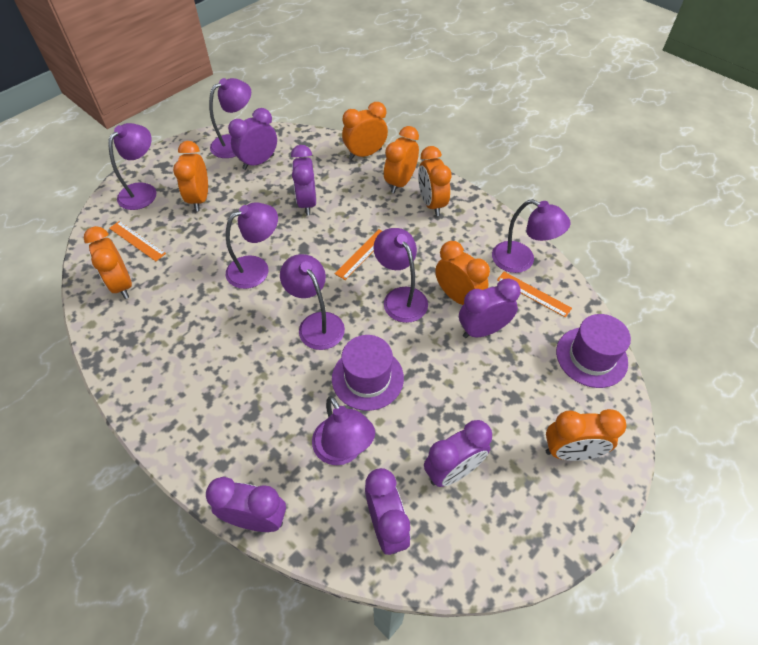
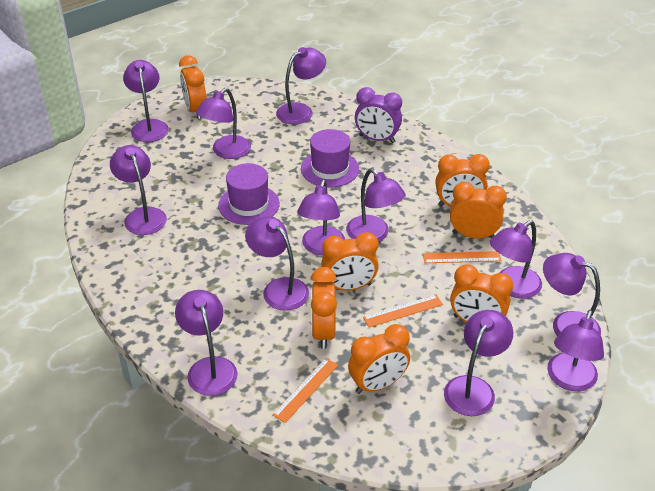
purple clock: [206,477,286,532] [228,108,277,170] [291,145,316,215] [365,468,411,555] [424,420,492,487] [459,278,521,338] = 6 -> [355,87,402,143] = 1
purple lamp: [108,123,157,210] [209,78,251,158] [226,202,278,289] [280,254,345,350] [312,396,375,465] [373,228,428,323] [492,199,570,273] = 7 -> [110,145,167,235] [123,60,169,142] [175,290,238,396] [196,88,251,159] [245,216,309,311] [276,47,326,124] [297,180,345,255] [346,168,406,242] [444,310,513,416] [490,220,542,299] [543,253,601,336] [547,310,604,391] = 12

